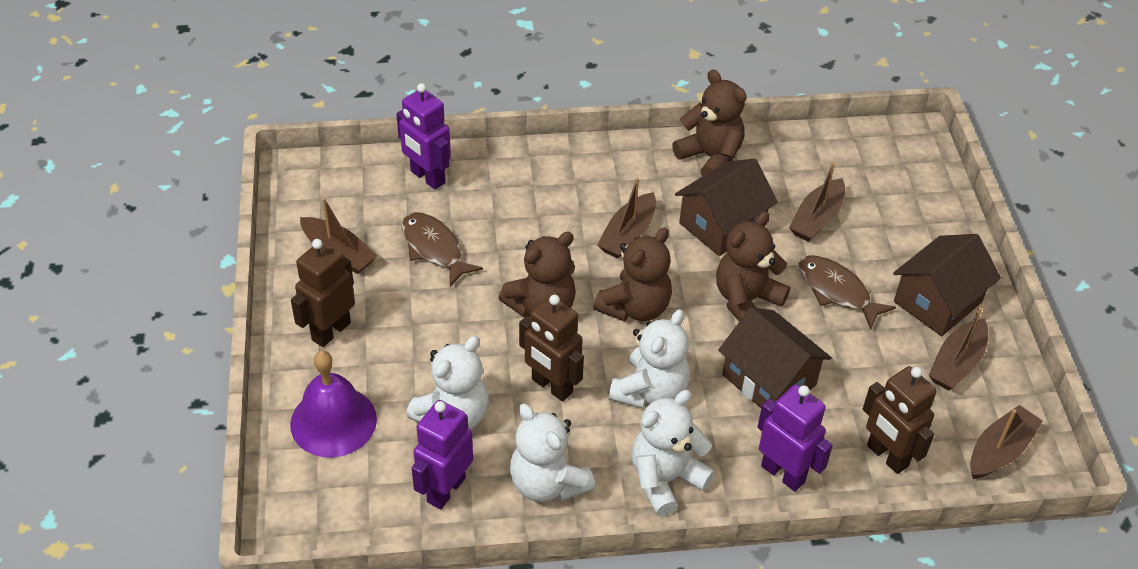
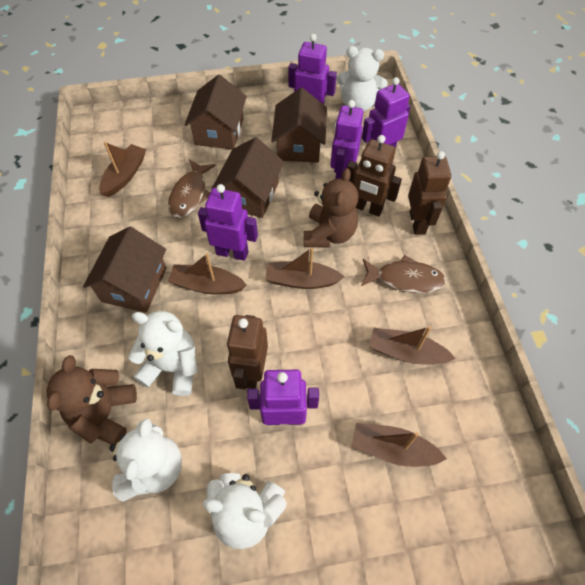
brown house: [675,159,778,256] [718,307,832,408] [893,234,1001,336] = 3 -> [83,227,166,313] [185,74,247,149] [212,137,284,218] [271,88,327,163] = 4
brown teddy bear: [499,232,576,317] [593,228,672,321] [672,69,747,176] [716,211,790,322] = 4 -> [46,355,137,445] [304,168,358,247] = 2
purple bell: [290,351,377,458] = 1 -> none = 0
purple robot: [396,83,451,190] [412,400,473,509] [758,384,833,492] = 3 -> [198,184,258,261] [247,370,319,425] [288,34,337,104] [331,100,363,179] [362,77,411,148] = 5

